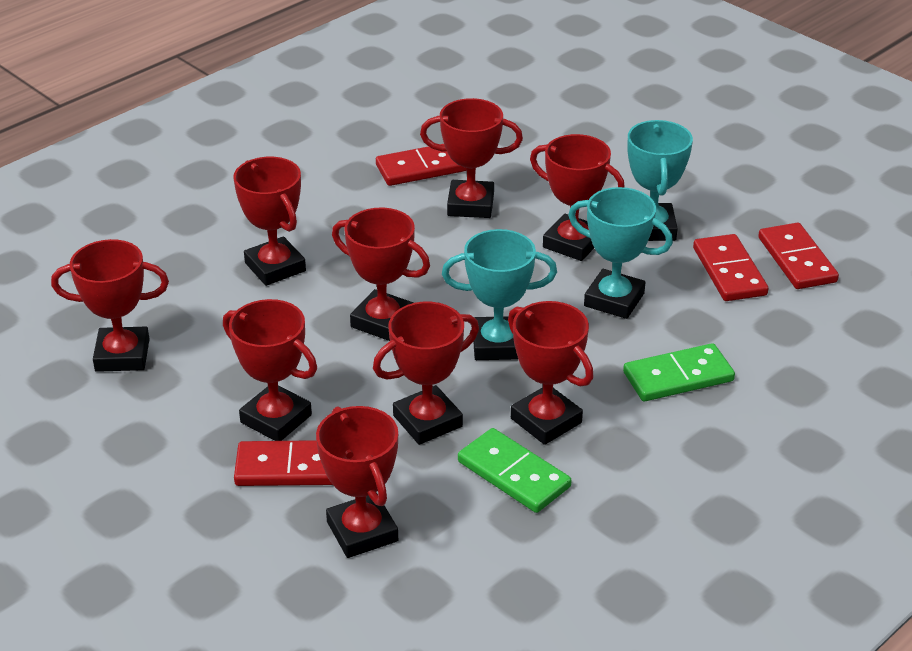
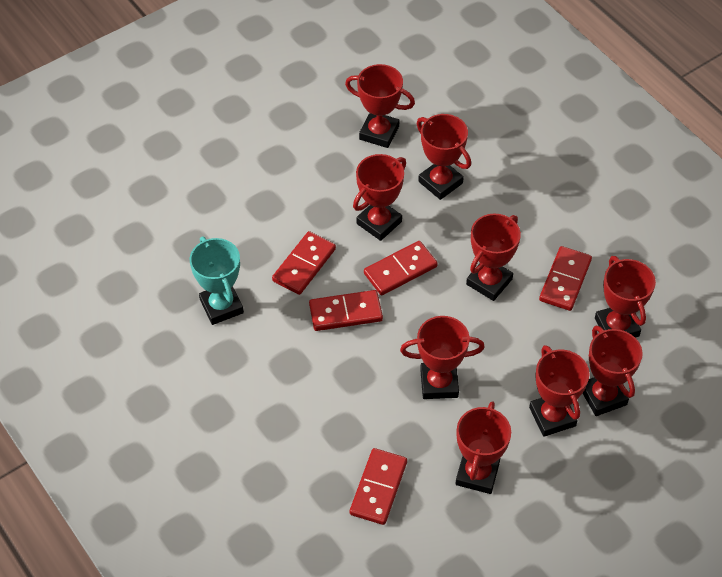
green domino: [458,428,571,513] [623,343,735,401] = 2 -> none = 0
red domino: [234,440,333,486] [376,144,467,186] [693,234,769,301] [758,223,839,289] = 4 -> [272,231,336,295] [309,290,383,331] [350,448,407,525] [364,241,438,295] [539,246,592,311] = 5
turquoise trophy: [442,229,557,360] [568,187,673,319] [627,120,693,241] = 3 -> [190,237,244,325] = 1

